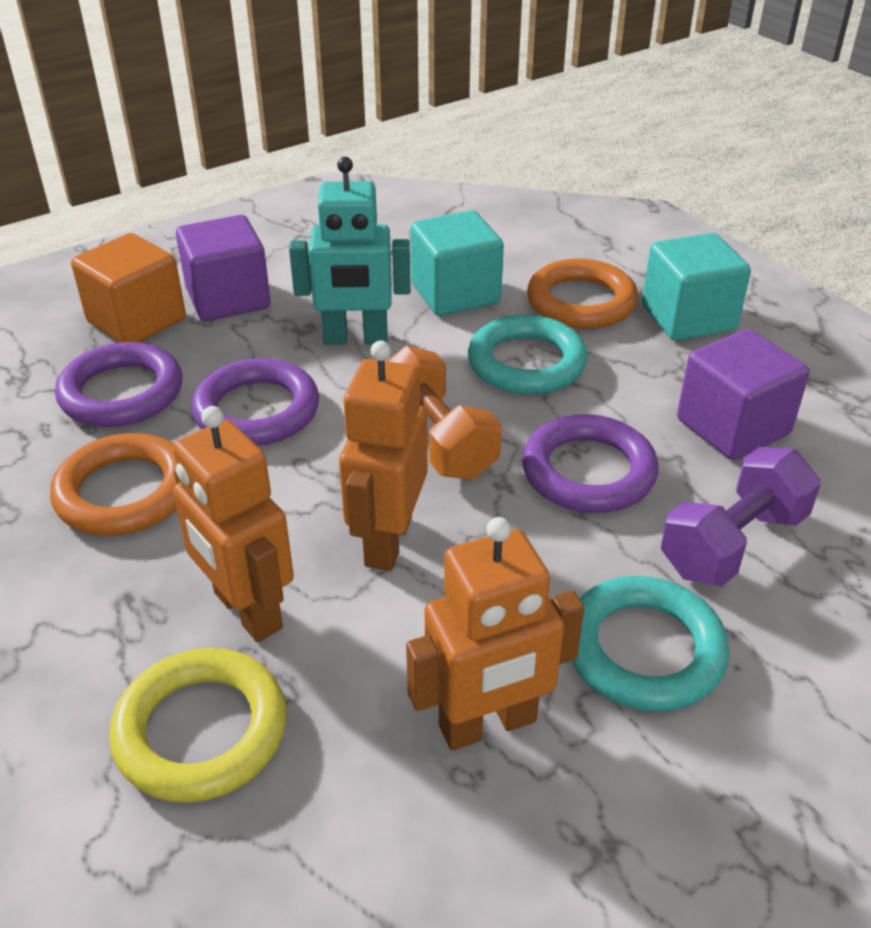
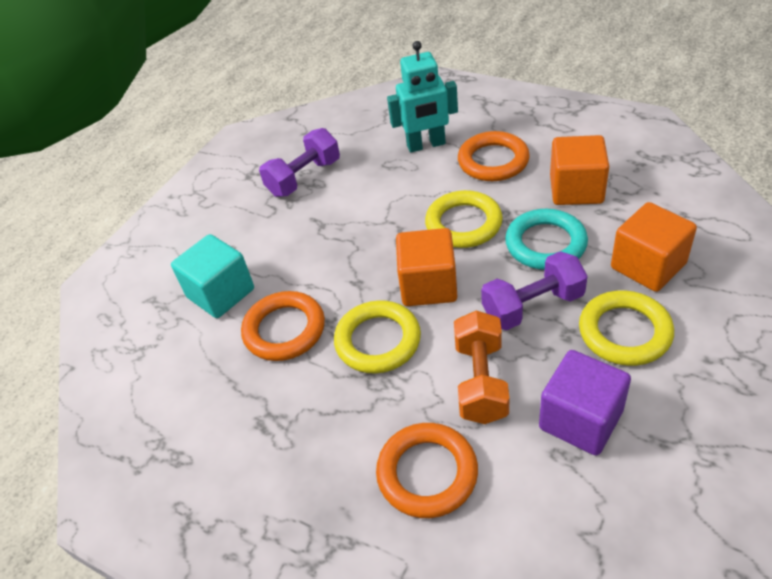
orange cube: [71,233,186,343] = 1 -> [396,228,457,306] [550,135,609,205] [611,202,697,292] = 3
orange ring: [50,433,177,536] [527,259,638,329] = 2 -> [241,291,325,361] [376,423,478,518] [458,131,530,181] = 3
orange robot: [173,406,294,642] [339,341,428,571] [406,517,584,751] = 3 -> none = 0
purple cube: [176,215,271,321] [677,329,809,460] = 2 -> [539,350,631,456] = 1
purple dumbbell: [661,447,821,586] = 1 -> [259,128,340,197] [481,251,588,330] = 2
purple ring: [55,342,182,427] [191,358,319,446] [522,414,659,513] = 3 -> none = 0
turquoise cube: [411,210,504,316] [642,233,751,341] = 2 -> [171,234,254,318] = 1
turquoise ring: [468,315,588,395] [572,576,730,712] = 2 -> [505,209,588,270] = 1
yellow ring: [109,648,287,803] = 1 -> [334,300,421,374] [425,190,503,248] [579,290,674,366] = 3

